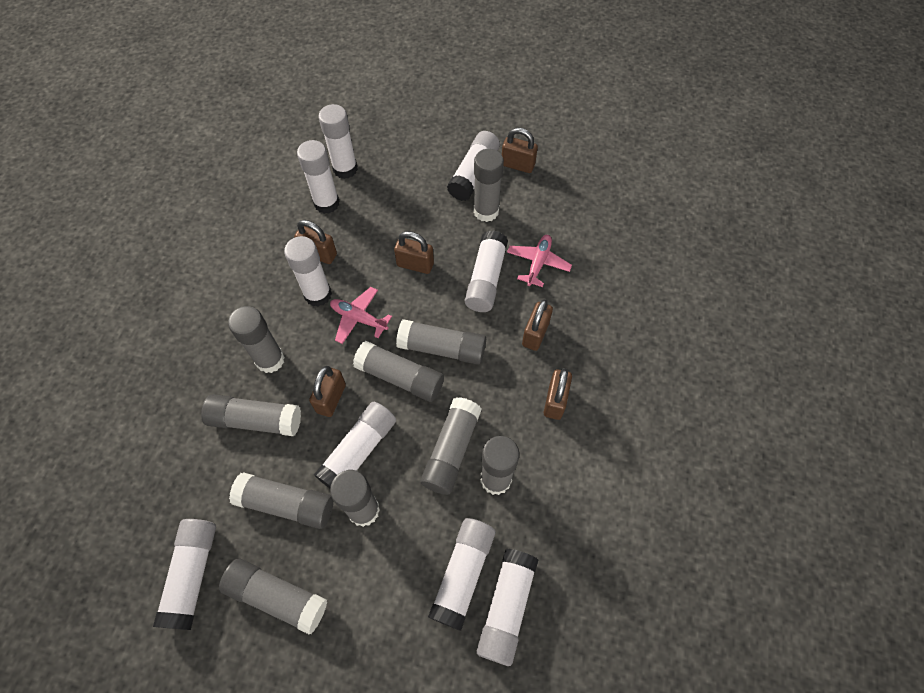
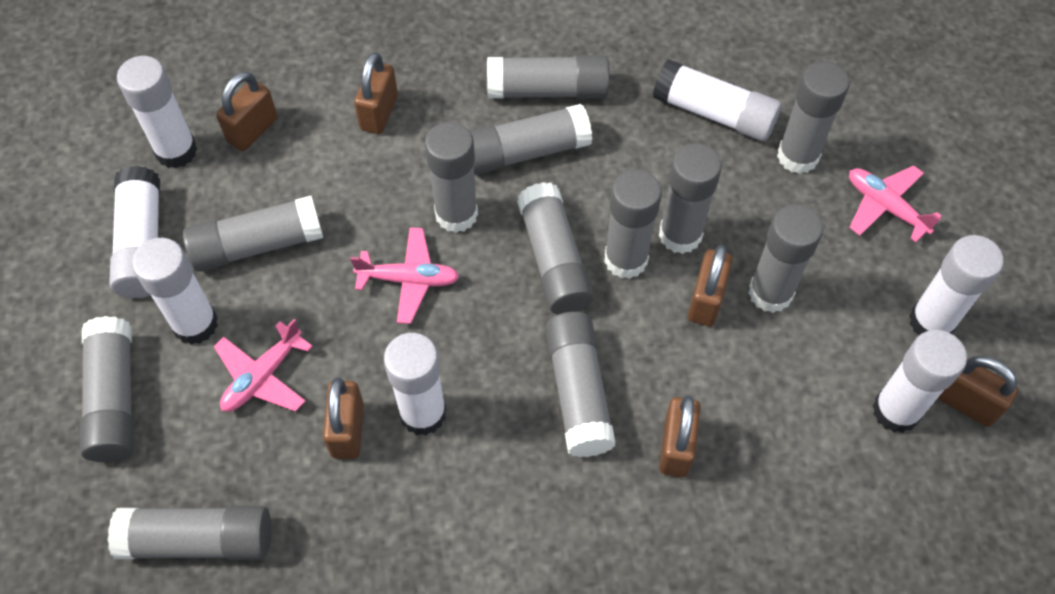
grey glue stick: [201,394,301,436] [219,558,327,635] [228,306,285,373] [229,472,333,529] [330,470,380,527] [353,341,444,402] [396,319,486,365] [420,397,482,495] [473,149,504,222] [480,436,520,495] = 10 -> [80,316,134,462] [108,506,271,560] [183,196,323,272] [425,122,478,233] [470,104,592,175] [487,55,610,99] [517,182,594,315] [545,312,616,457] [604,169,662,279] [659,144,722,254] [748,205,823,313] [777,61,849,174] = 12
pink plane: [330,287,392,344] [507,235,572,287] = 2 -> [214,319,313,412] [350,228,459,324] [849,165,942,242] = 3
white glue stick: [153,519,216,630] [284,236,332,307] [297,140,339,214] [314,402,396,488] [318,104,358,179] [428,518,495,631] [447,131,500,201] [465,230,508,312] [477,549,538,666] = 9 -> [109,166,160,298] [117,56,197,168] [132,238,218,345] [384,333,446,436] [653,59,781,141] [873,330,967,433] [909,235,1004,335] = 7

